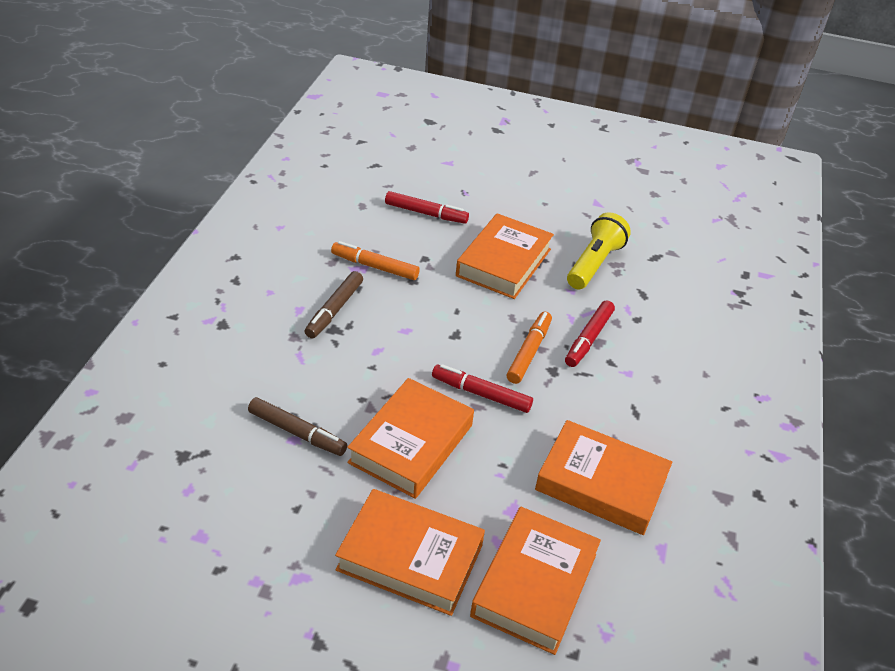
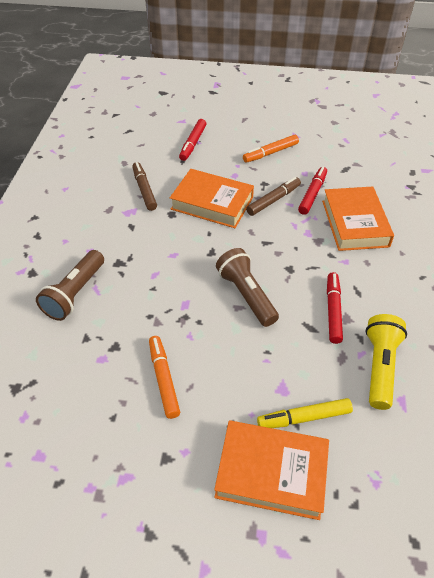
brown flashlight: none = 0 -> [36,250,104,321] [216,248,279,327] = 2
orange book: [335,489,485,616] [347,378,474,499] [456,213,554,299] [470,507,601,655] [535,420,672,535] = 5 -> [170,169,254,228] [214,420,329,520] [322,186,394,251] = 3
yellow marker: none = 0 -> [257,398,353,428] = 1

